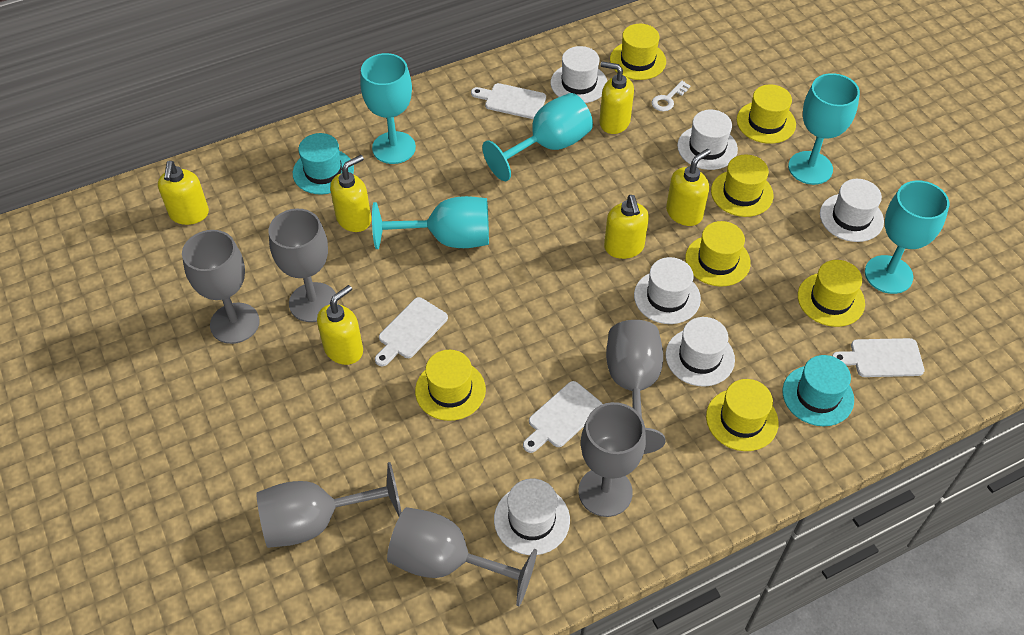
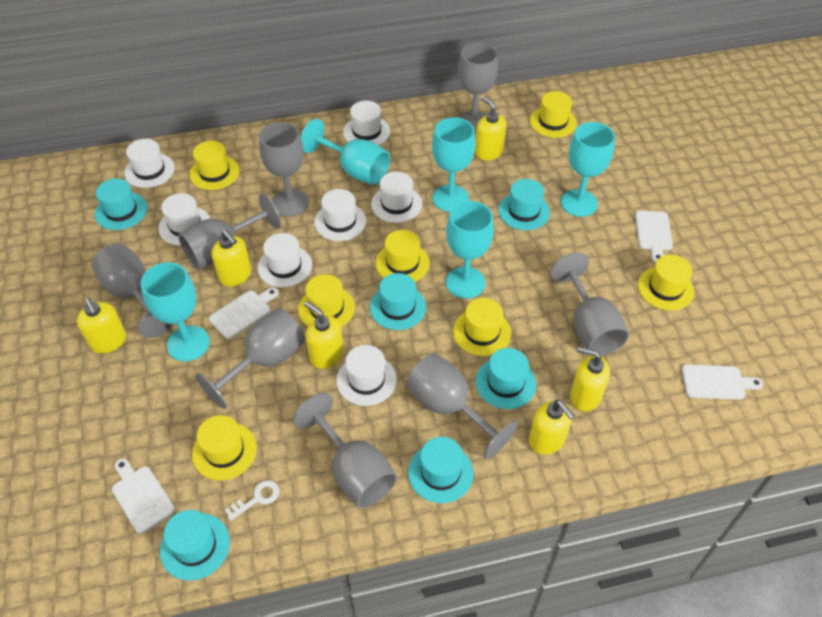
grey goblet: [182,230,260,344] [257,462,401,548] [269,209,336,322] [387,507,537,606] [578,402,646,517] [606,320,666,454] = 6 -> [92,244,174,338] [178,193,281,269] [195,308,305,409] [259,122,309,217] [293,393,397,508] [406,353,517,459] [458,43,498,134] [550,253,629,355] = 8
turquoise hat: [293,133,354,195] [783,355,854,426] = 2 -> [95,178,147,230] [160,510,230,581] [370,273,426,330] [408,437,474,503] [476,348,536,409] [498,179,550,230] = 6
white hat: [494,478,570,555] [551,46,607,103] [634,257,701,324] [665,317,735,387] [677,110,738,170] [820,179,884,242] = 6 -> [124,139,175,188] [159,193,211,246] [258,233,312,288] [314,189,366,241] [336,345,397,406] [343,101,390,145] [371,172,422,223] = 7

